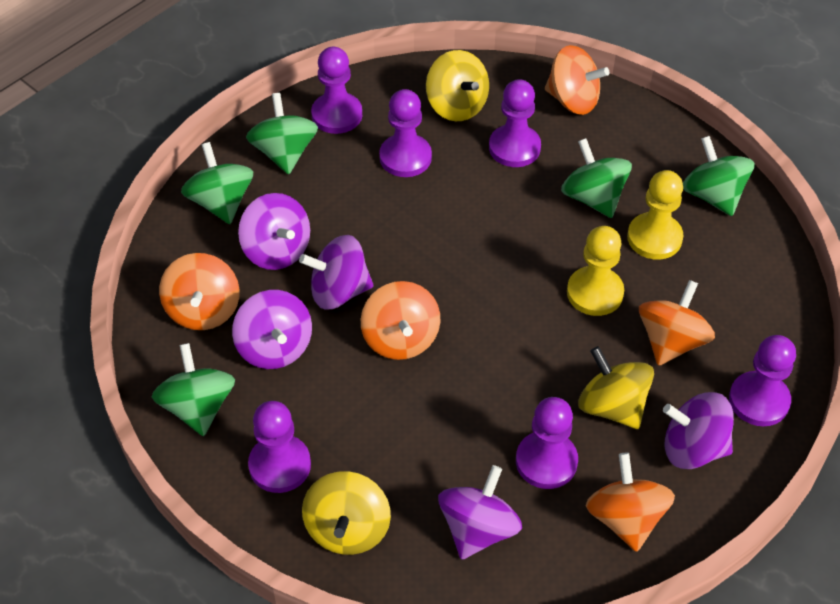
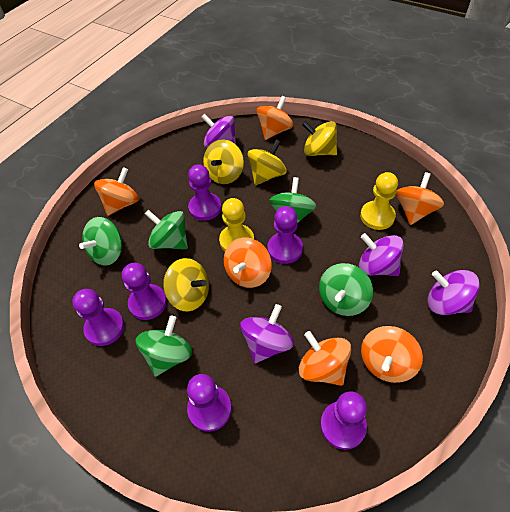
orange spinning top: [159,253,240,330] [361,281,440,360] [545,45,609,115] [585,452,675,552] [639,280,715,366] = 5 -> [94,167,139,216] [224,237,272,288] [256,96,293,140] [299,331,351,386] [361,326,423,383] [396,172,444,225] = 6
purple spinning top: [232,290,312,369] [238,193,310,270] [299,235,373,310] [438,465,522,560] [663,392,734,469] = 5 -> [201,114,236,148] [240,304,294,363] [359,233,404,276] [428,270,480,315] = 4
yellow spinning top: [302,471,391,555] [426,50,489,121] [578,346,654,429] = 3 -> [163,258,209,312] [203,139,244,184] [247,139,287,185] [302,121,337,156] = 4

